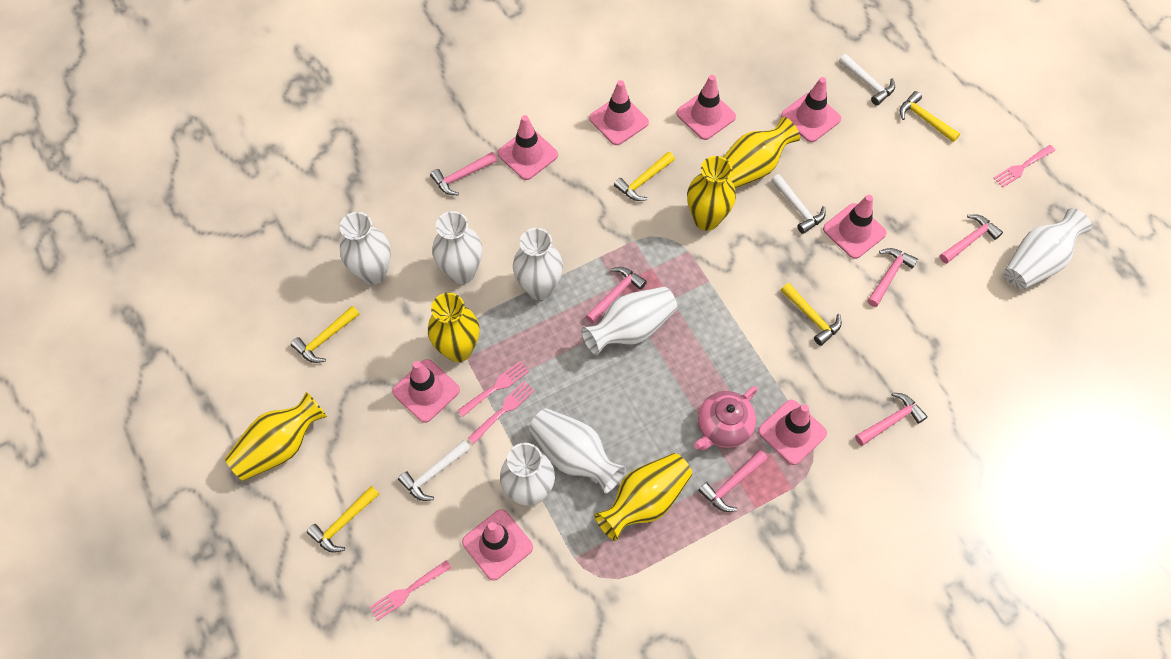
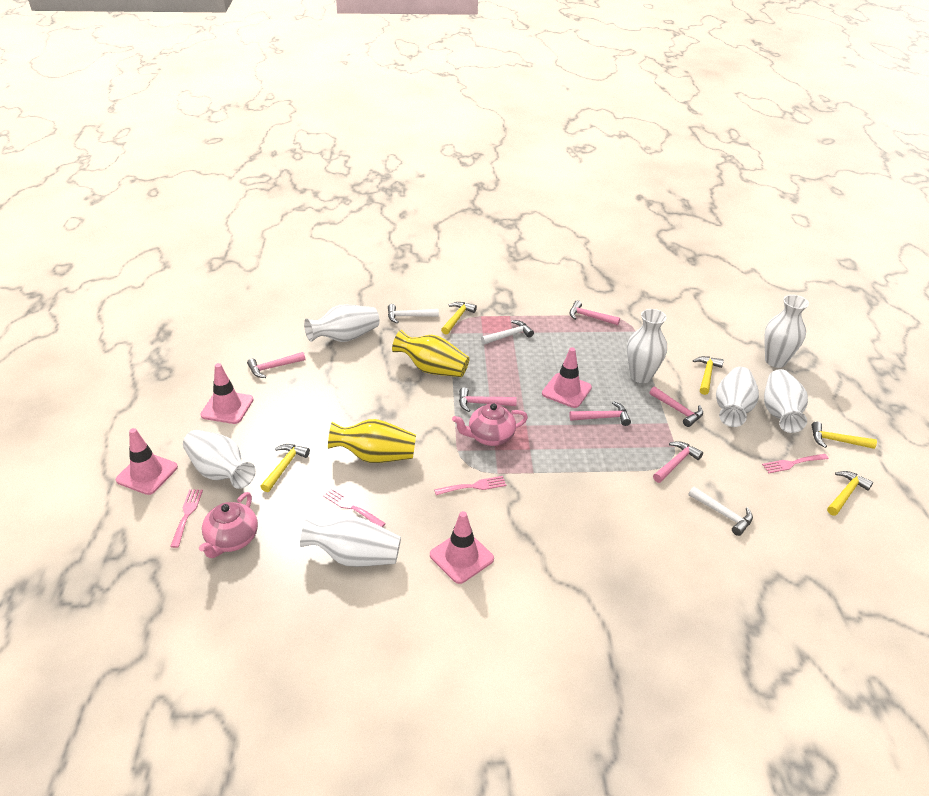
pink teapot: [694,386,757,451] = 1 -> [199,492,258,558] [452,403,528,446] = 2
pink traffic cone: [392,359,460,423] [462,509,533,581] [498,115,558,180] [589,80,649,145] [676,75,736,140] [758,400,827,465] [781,77,841,142] [823,195,887,259] = 8 -> [116,428,178,495] [200,363,253,424] [430,511,494,584] [542,348,592,408] = 4
yellow vase: [225,392,327,481] [428,293,480,362] [595,453,692,541] [687,156,736,231] [723,117,800,188] = 5 -> [328,419,416,463] [392,330,469,377] = 2

